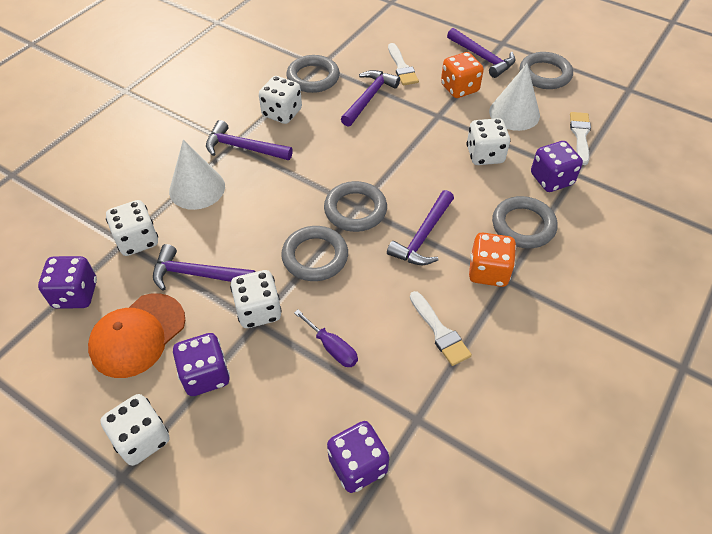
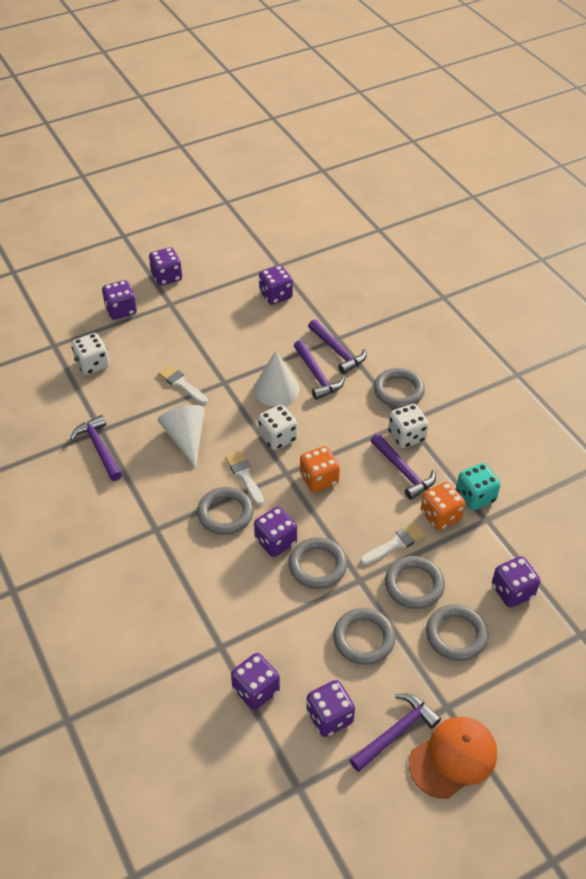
grey ring: [281,226,348,281] [286,55,340,93] [324,181,387,232] [492,196,558,248] [520,52,573,89] = 5 -> [197,487,254,535] [288,537,347,589] [333,608,396,665] [374,368,425,408] [385,556,445,609] [426,604,488,661] = 6
purple dice: [38,256,97,309] [173,333,230,396] [327,421,389,493] [531,141,583,192] = 4 -> [102,280,137,320] [149,247,182,286] [231,653,280,710] [254,507,297,557] [259,265,293,305] [307,680,355,737] [492,556,540,607] = 7
purple screwdriver: [294,310,358,367] = 1 -> none = 0
turquoise dice: none = 0 -> [456,463,501,510] = 1
white dice: [100,394,170,466] [106,200,158,256] [230,270,282,328] [259,76,302,124] [466,118,510,165] = 5 -> [71,333,110,375] [258,405,297,450] [388,404,429,448] = 3

